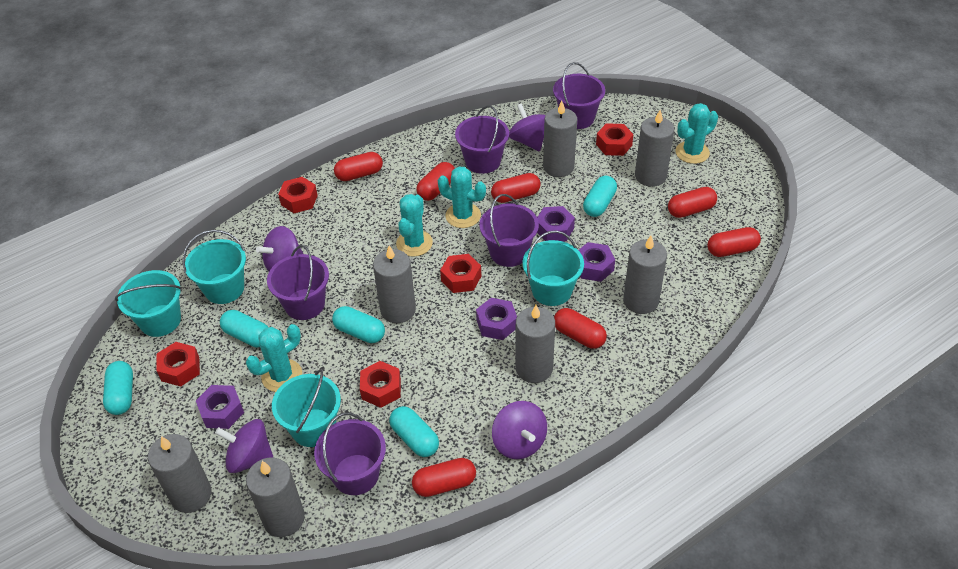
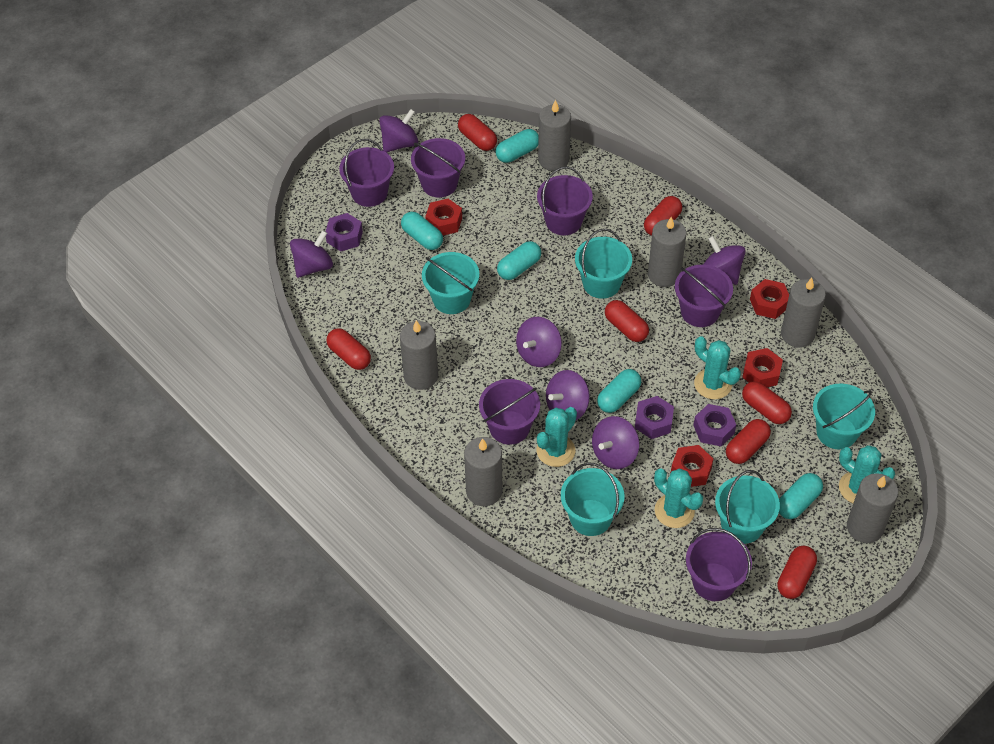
grey candle: [148,434,211,513] [246,458,305,537] [373,245,416,323] [516,305,555,383] [543,101,577,177] [623,236,667,314] [635,110,674,187] = 7 -> [400,320,438,390] [464,437,502,506] [538,100,571,171] [648,217,687,287] [781,278,826,348] [847,473,898,543] = 6
purple bucket: [267,245,329,320] [314,413,386,495] [455,105,509,174] [479,194,539,267] [553,62,605,129] = 5 -> [339,139,394,207] [411,138,465,197] [479,379,540,445] [537,166,593,235] [675,265,733,327] [686,528,752,601] = 6
purple nut: [196,385,244,429] [476,298,517,340] [537,206,575,242] [579,242,615,282] = 4 -> [326,213,363,251] [635,396,674,439] [693,404,736,446] = 3
purple spinning top: [215,419,274,473] [256,226,303,271] [492,401,547,459] [509,103,545,152] = 4 -> [290,230,333,278] [379,109,418,152] [516,317,562,367] [546,370,590,420] [592,416,639,469] [703,236,746,285] = 6
red nut: [156,342,200,387] [278,177,318,213] [360,361,401,408] [440,254,481,293] [596,123,634,156] = 5 -> [425,199,462,235] [671,445,713,487] [742,348,783,387] [750,279,789,319] = 4
turquoise bucket: [115,270,182,337] [183,230,246,304] [272,369,341,447] [523,230,584,306] = 4 -> [422,252,479,314] [561,462,624,536] [575,229,632,298] [715,470,780,544] [813,383,875,449] = 5

